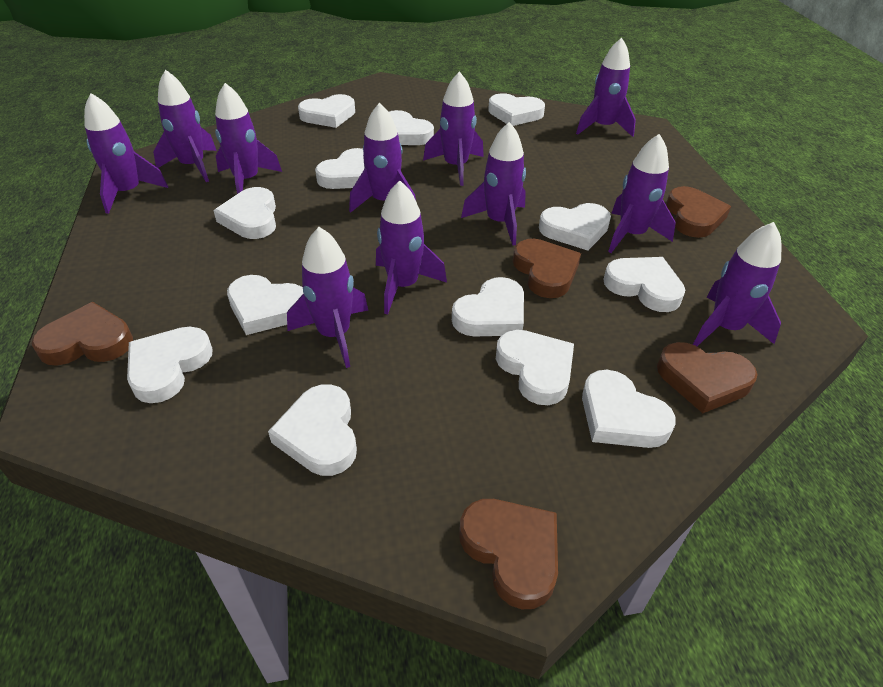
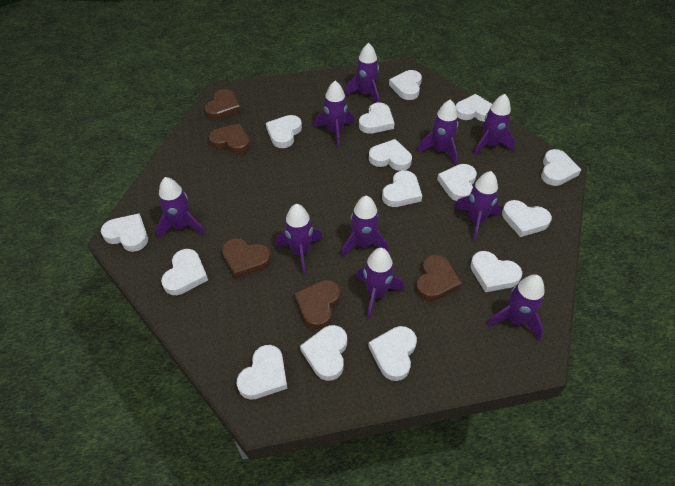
purple rocket: [84,93,168,214] [153,70,217,182] [215,83,282,194] [287,227,368,368] [349,102,416,213] [376,180,447,314] [423,71,484,186] [461,122,526,246] [576,38,636,137] [608,134,676,253] [693,222,782,346] = 11 -> [156,177,205,239] [275,204,323,275] [314,81,354,148] [341,196,389,258] [345,43,379,103] [356,248,404,319] [417,99,458,165] [454,171,501,241] [474,94,515,156] [487,274,545,340] = 10
white heart: [127,327,213,403] [213,187,276,239] [227,275,304,335] [268,384,357,476] [298,94,355,128] [315,148,365,189] [389,110,434,145] [452,277,524,336] [488,93,545,126] [496,330,574,405] [539,203,611,251] [582,370,676,448] [603,257,685,312] = 13 -> [101,213,148,252] [161,249,208,295] [237,345,288,400] [266,115,302,148] [300,325,347,381] [359,103,394,134] [368,326,417,381] [369,139,412,171] [382,170,422,207] [389,70,422,100] [437,164,477,201] [456,94,492,122] [470,251,522,292] [502,200,552,237] [541,149,581,186] = 15

